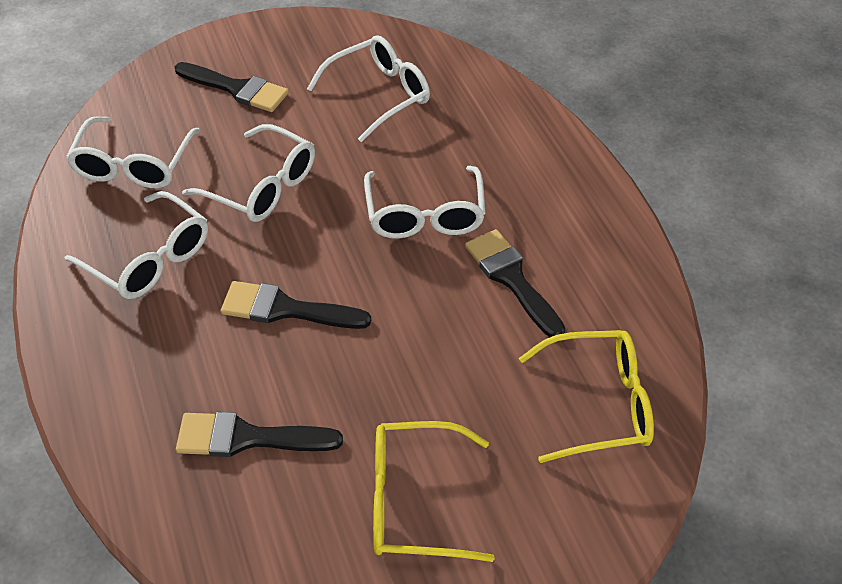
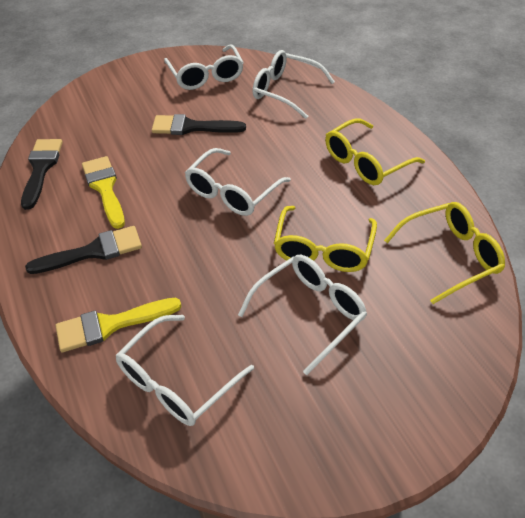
black brush: [175,62,289,112] [176,412,343,457] [221,281,371,329] [465,229,566,337] = 4 -> [21,139,63,210] [25,226,142,274] [152,114,246,135] = 3
yellow brush: none = 0 -> [55,298,181,352] [82,156,125,229] = 2
yellow glasses: [373,421,495,562] [519,330,654,463] = 2 -> [274,206,377,272] [325,119,425,185] [384,202,505,304] = 3

